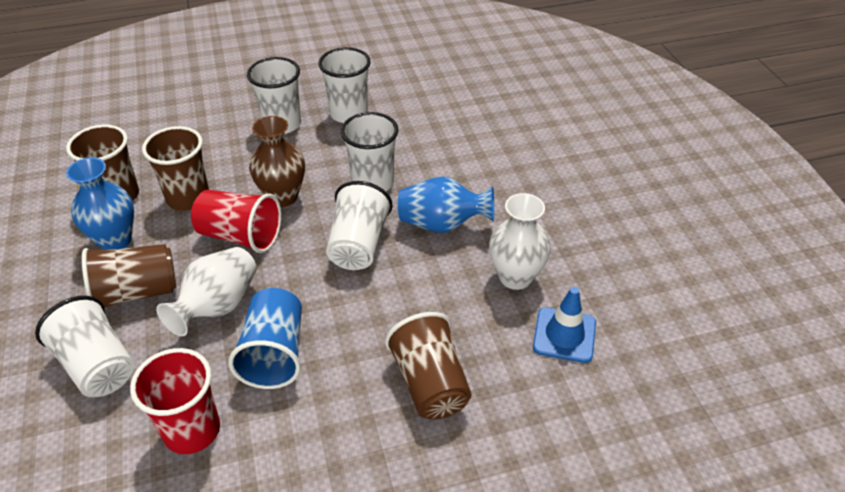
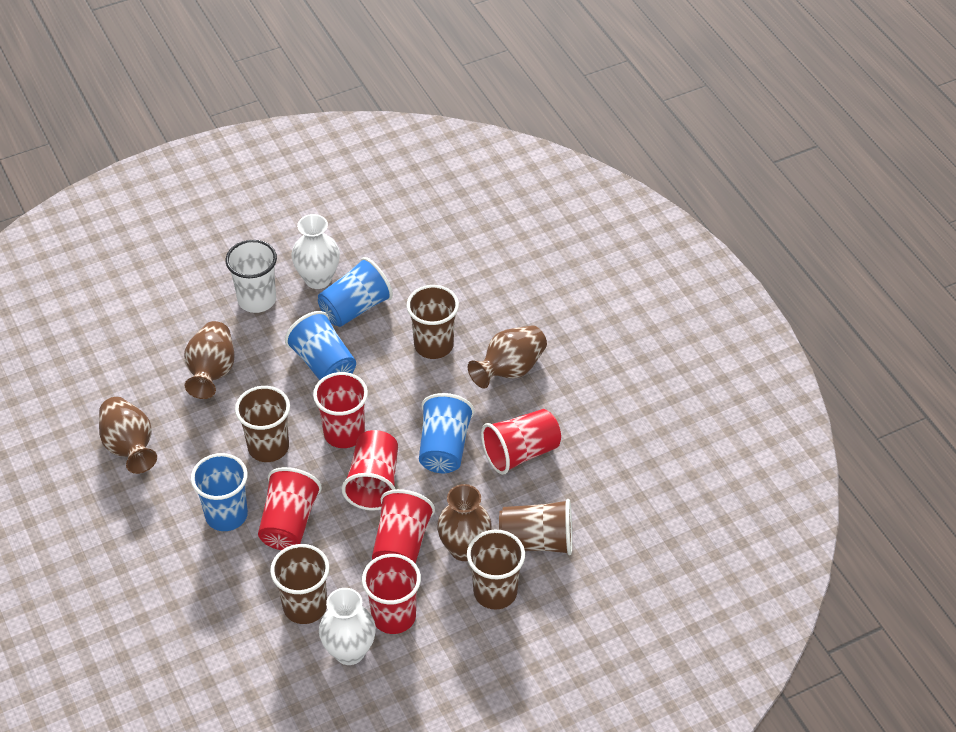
blue cup: [228,288,302,389] = 1 -> [191,453,248,531] [285,311,356,380] [318,257,393,327] [419,393,474,473] = 4
blue traffic cone: [533,287,596,363] = 1 -> none = 0
blue vase: [66,157,134,250] [398,176,494,233] = 2 -> none = 0
brown cup: [66,124,139,201] [82,244,176,308] [142,126,209,211] [385,312,472,420] = 4 -> [235,386,290,462] [270,544,329,624] [406,285,459,359] [467,530,525,609] [499,499,572,555] = 5
brown vase: [249,116,305,207] = 1 -> [99,397,157,474] [184,321,235,399] [437,484,492,561] [468,326,547,388] = 4
red cup: [130,348,220,454] [191,190,281,253] = 2 -> [258,467,322,550] [313,372,368,448] [342,430,398,511] [362,554,421,634] [372,489,435,564] [481,409,561,475] = 6
white cup: [35,296,134,397] [247,57,301,134] [318,47,371,123] [326,181,393,270] [341,112,398,191] = 5 -> [225,240,277,313] = 1

